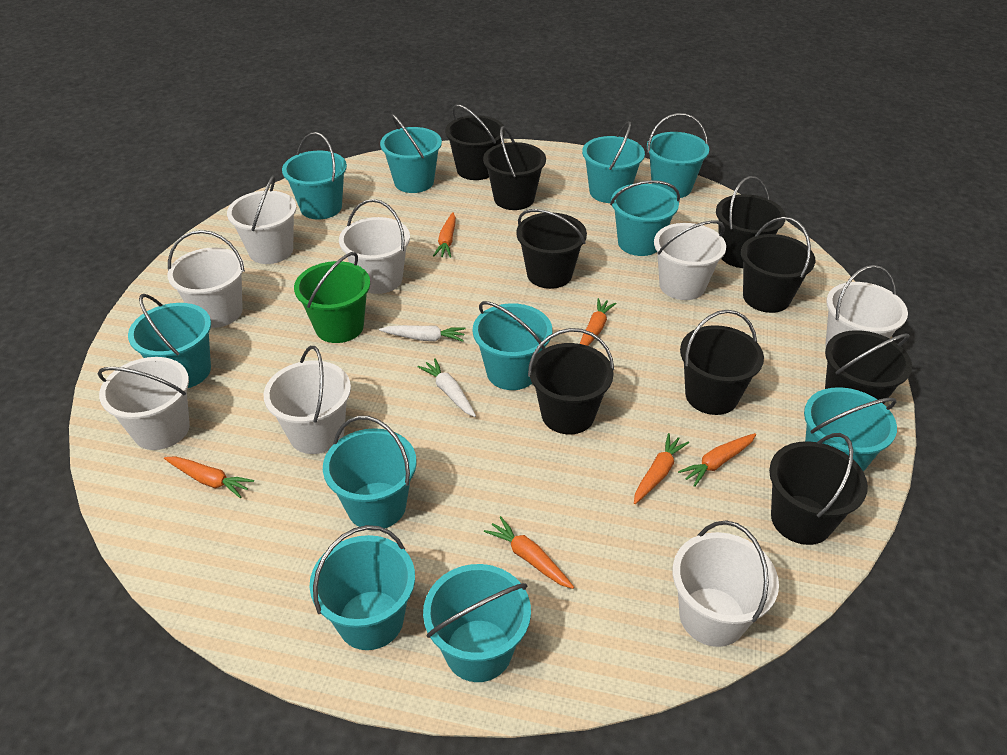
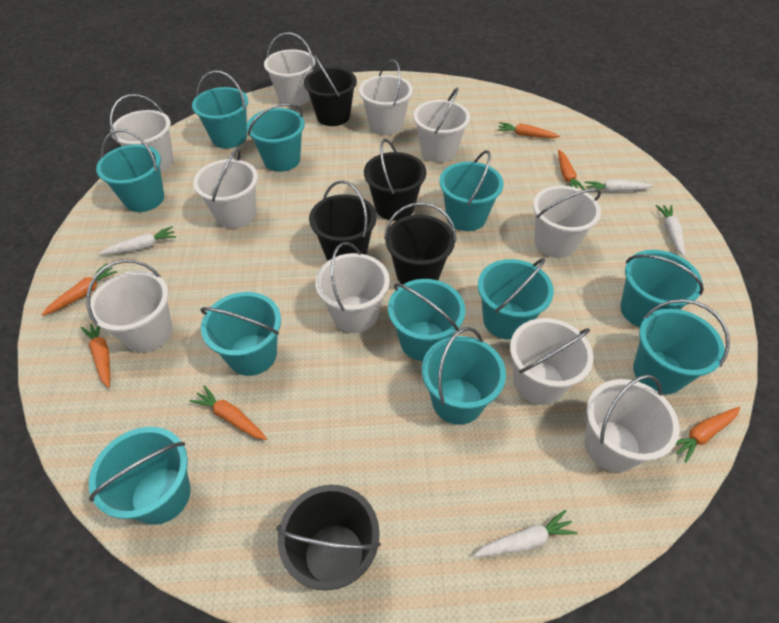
black bucket: [445,104,505,180] [483,126,546,210] [516,209,587,289] [528,328,614,434] [680,310,764,415] [716,176,786,268] [741,217,815,313] [769,433,868,545] [825,330,912,404] = 9 -> [276,485,381,591] [304,55,357,126] [309,180,377,261] [364,139,426,221] [384,202,456,284] = 5
green bucket: [294,252,370,343] = 1 -> none = 0
white bucket: [98,357,190,450] [168,230,245,328] [227,175,297,264] [264,346,351,454] [339,199,410,294] [654,220,726,300] [673,521,779,647] [825,265,908,346] = 8 -> [86,259,172,352] [110,94,173,172] [193,148,258,229] [264,32,315,106] [315,242,390,333] [359,59,413,135] [413,88,470,163] [510,318,594,405] [533,186,601,258] [584,374,680,472] = 10
white carrot: [379,325,466,342] [418,358,476,417] = 2 -> [99,226,176,255] [474,510,578,557] [585,180,654,192] [656,205,685,257] = 4

